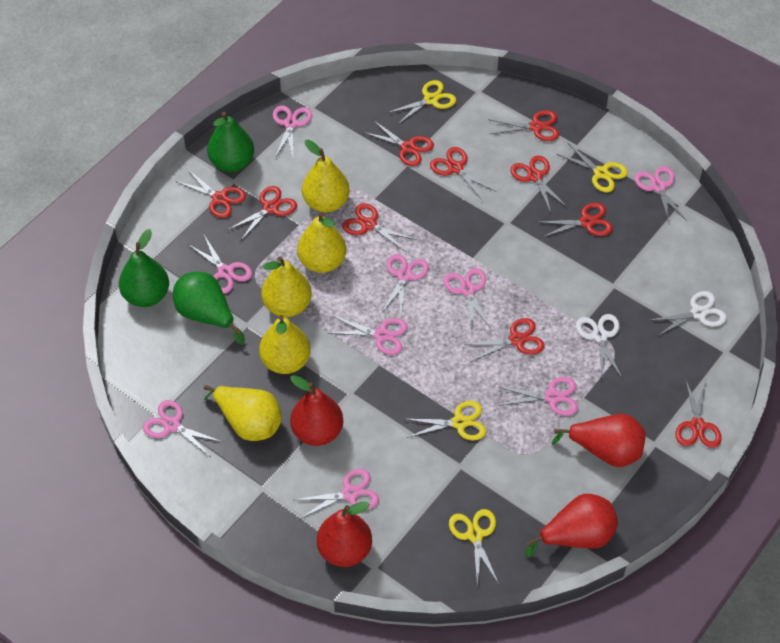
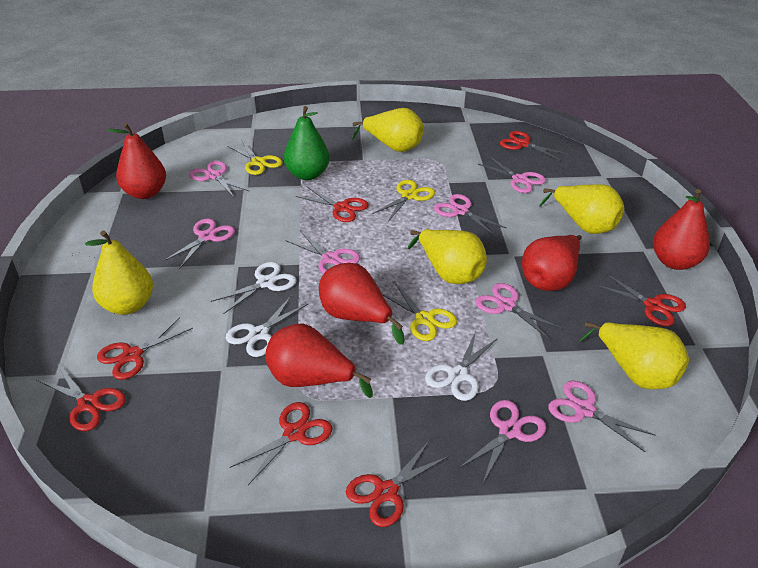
green pear: [119,229,169,307] [173,272,245,345] [207,112,254,172] = 3 -> [284,106,330,180] = 1
pink scissors: [143,400,222,456] [189,235,252,294] [273,106,312,158] [295,469,379,519] [328,316,408,355] [381,254,429,315] [444,268,491,329] [498,377,578,416] [634,166,687,225] = 9 -> [163,218,235,269] [189,161,250,197] [285,231,360,274] [434,194,506,235] [459,400,546,483] [475,283,563,339] [478,157,546,193] [548,381,656,452] = 8
red pear: [290,375,343,446] [317,502,372,567] [525,494,618,558] [552,414,646,467] = 4 -> [107,123,166,199] [265,323,373,398] [319,263,405,344] [522,235,582,291] [653,189,710,270] = 5
red scissors: [175,169,246,218] [227,186,297,240] [342,203,417,252] [363,120,434,166] [430,147,496,201] [464,318,545,362] [488,110,559,141] [510,156,568,213] [539,203,613,238] [675,378,722,448] = 10 -> [37,365,126,431] [97,317,193,380] [230,402,332,485] [296,187,369,222] [346,441,449,527] [500,131,568,161] [595,274,686,326] = 7
white scissors: [576,314,622,378] [648,291,727,336] = 2 -> [211,262,297,314] [226,295,308,357] [425,331,498,401] = 3
yellow scissors: [387,80,456,125] [405,401,486,440] [449,509,499,587] [557,142,628,192] = 4 -> [227,140,283,175] [372,180,435,221] [382,283,457,341] = 3

